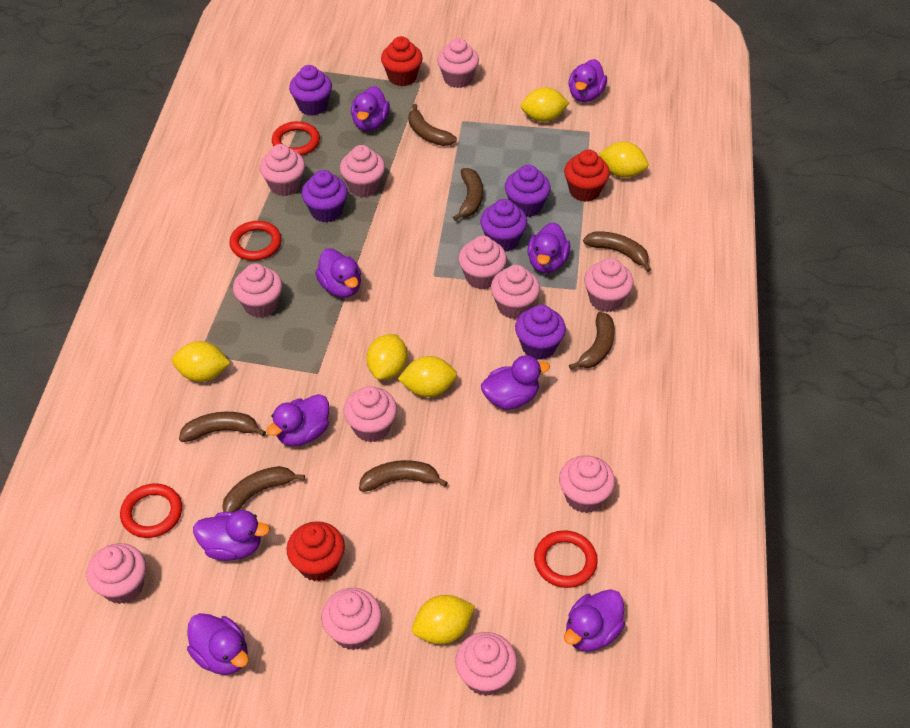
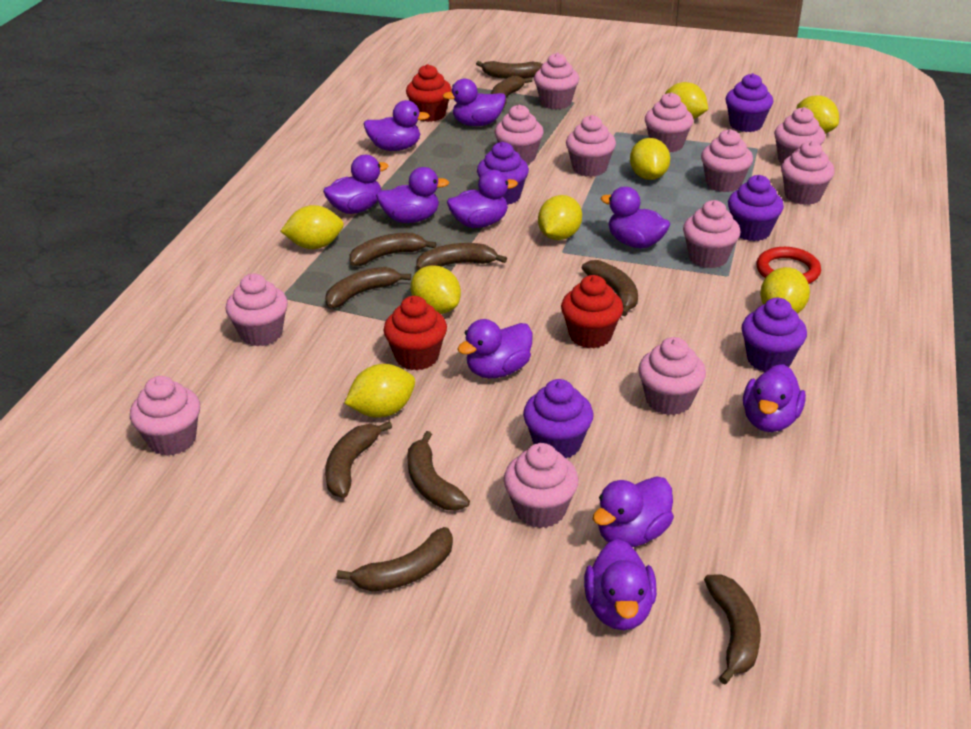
brown banana: [179,412,266,442] [222,466,305,512] [359,460,448,492] [408,104,457,146] [453,168,483,221] [569,312,615,370] [583,231,651,272] = 7 -> [325,267,411,308] [325,421,392,498] [336,527,453,592] [349,233,436,266] [407,431,470,511] [416,243,507,270] [476,61,543,79] [491,76,533,107] [582,260,638,316] [704,575,761,685] = 10
purple duck: [187,613,249,675] [193,510,270,561] [267,394,329,446] [315,248,361,298] [351,86,390,131] [481,355,550,410] [527,222,570,273] [564,589,625,652] [569,59,607,102] = 9 -> [323,155,388,214] [364,100,430,151] [376,167,449,223] [442,78,506,126] [447,170,518,228] [457,319,532,378] [584,539,657,630] [593,476,674,547] [601,187,670,248] [743,364,806,432] = 10
red ring: [120,483,182,538] [229,221,282,261] [272,121,320,156] [534,530,597,588] = 4 -> [756,247,821,284] = 1
yellow lemon: [172,341,230,382] [366,334,407,380] [398,356,457,397] [412,595,475,644] [521,87,569,122] [599,142,648,178] = 6 -> [281,205,344,249] [344,364,415,418] [410,266,461,314] [538,195,582,240] [630,138,670,180] [665,82,708,119] [760,267,810,314] [797,95,839,134] = 8

